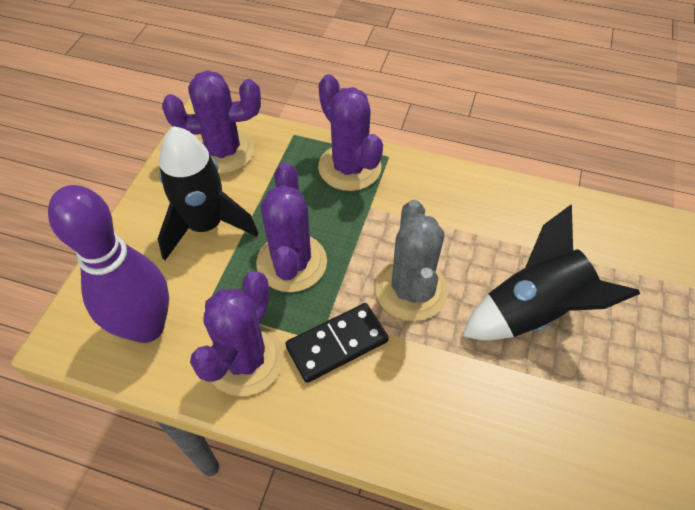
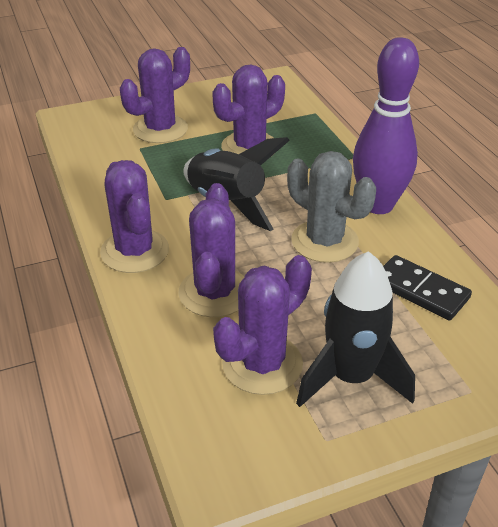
purple cactus: [162,70,261,174] [190,271,284,396] [256,162,327,292] [318,74,383,191] = 4 -> [100,160,169,273] [120,47,190,143] [179,183,244,317] [213,64,285,156] [213,255,312,395] = 5

